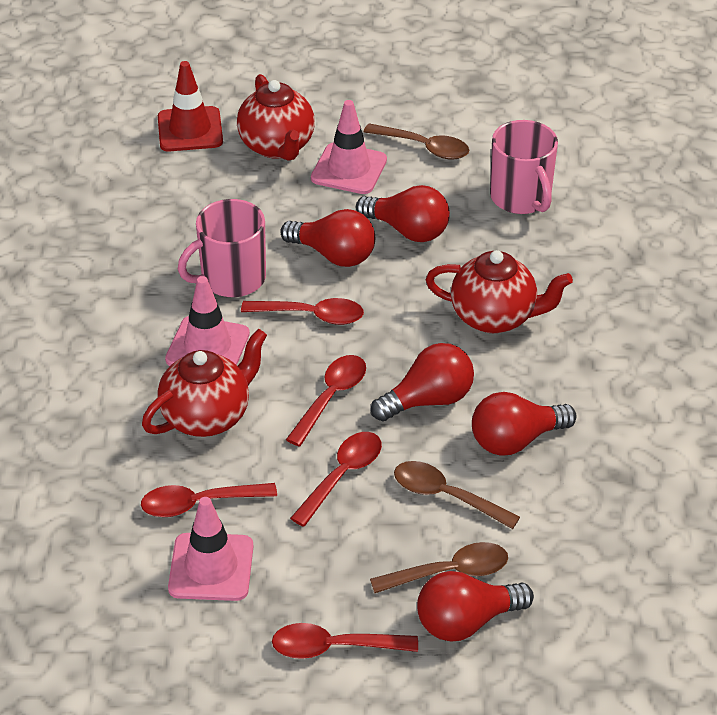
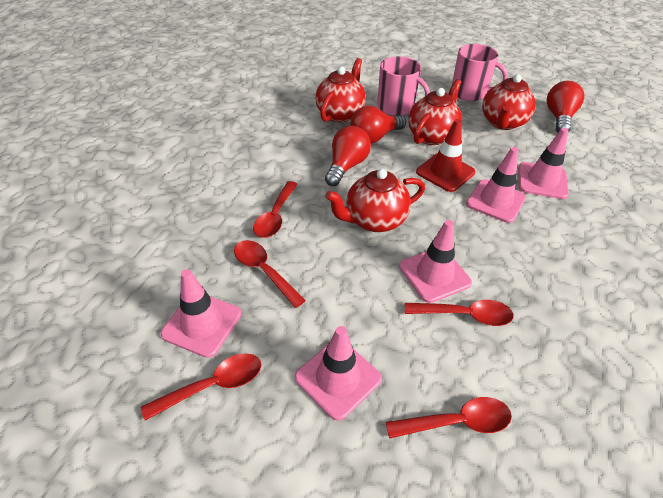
brown spoon: [364,123,469,160] [370,542,508,593] [394,461,520,529] = 3 -> none = 0
pink traffic cone: [165,276,250,366] [168,497,253,601] [311,100,387,194] = 3 -> [161,269,241,358] [295,326,382,421] [399,220,472,303] [466,147,526,223] [519,128,569,199] = 5
red light bulb: [280,209,375,267] [356,185,450,242] [371,343,474,422] [417,571,534,642] [472,392,576,456] = 5 -> [325,126,371,186] [350,106,406,143] [547,81,584,133] = 3
red teapot: [142,329,267,437] [237,74,315,161] [426,250,573,333] = 3 -> [315,58,366,122] [325,169,425,232] [408,79,462,145] [482,74,536,130] = 4

